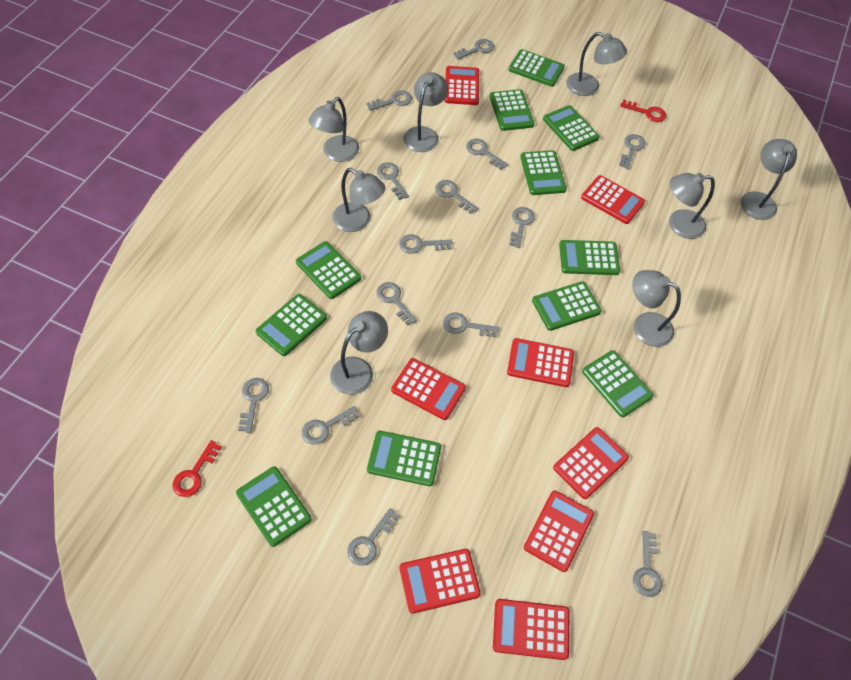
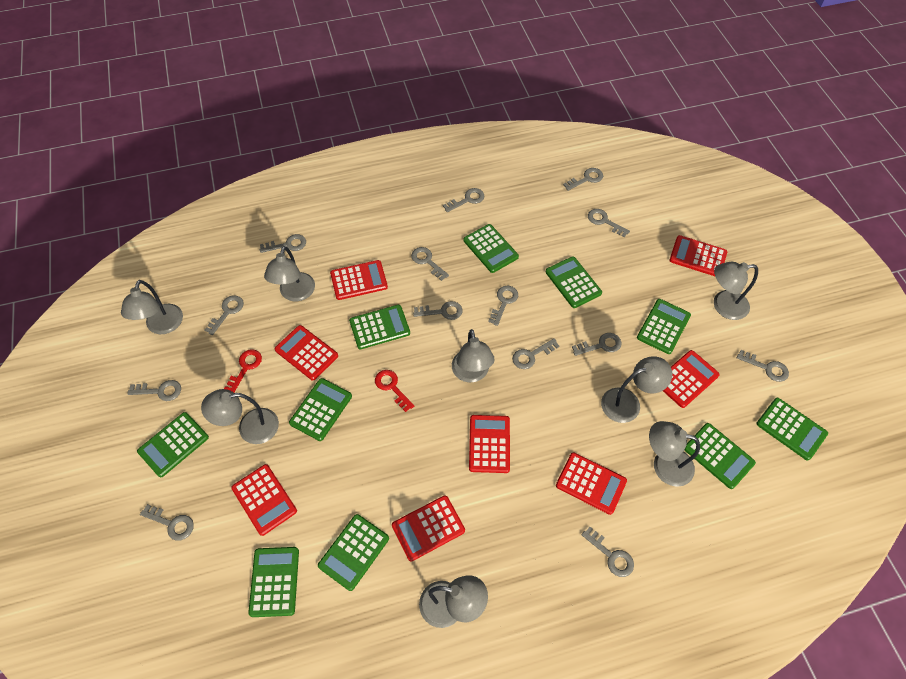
green calculator: [236,466,312,547] [256,294,327,356] [296,241,361,299] [367,431,441,486] [490,89,534,131] [509,49,565,87] [520,150,566,195] [532,281,602,331] [543,105,600,151] [559,240,620,275] [582,350,654,417] = 11 -> [137,412,209,477] [248,547,299,617] [289,378,352,441] [318,514,389,591] [349,305,410,349] [464,224,519,273] [546,256,602,308] [637,299,691,354] [685,423,756,489] [757,398,828,460] = 10

